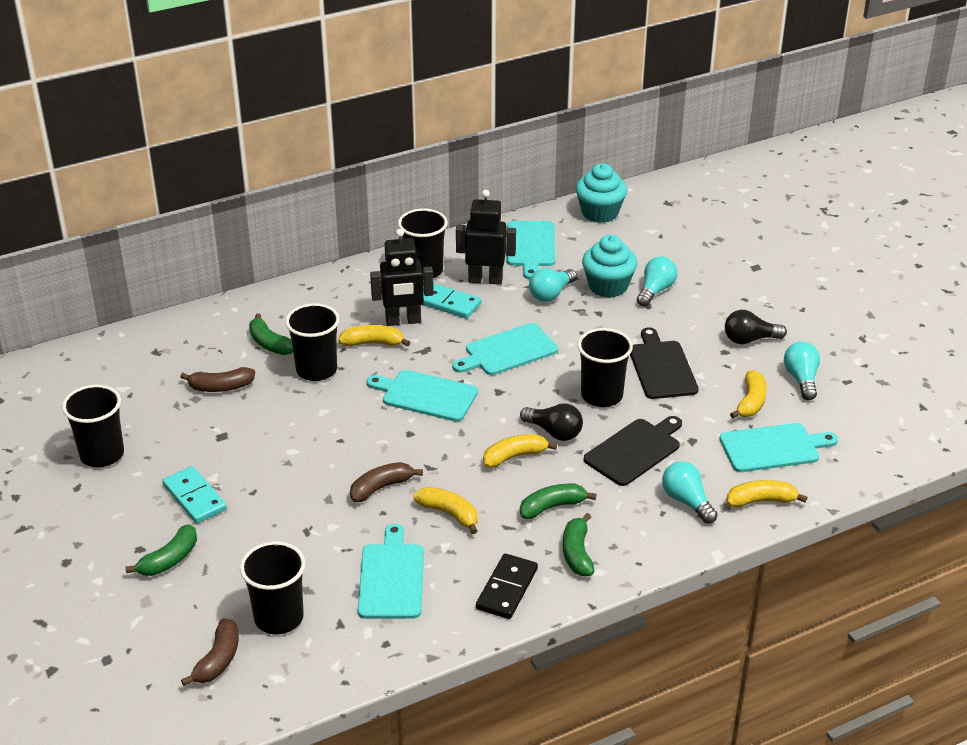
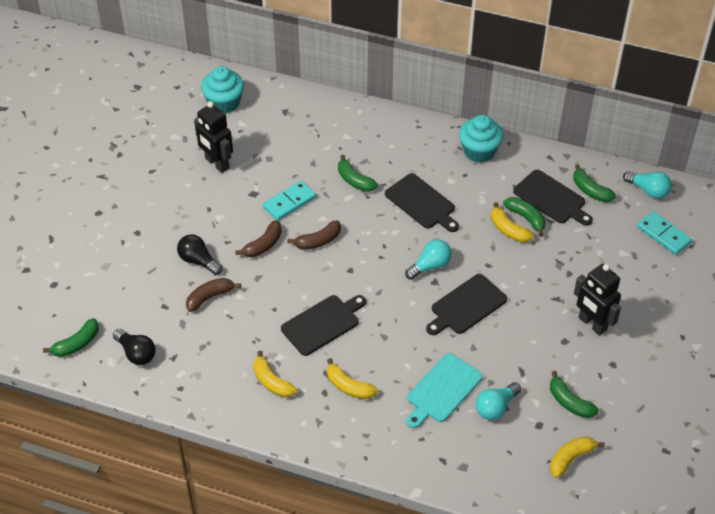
black cup: [62,385,124,467] [240,542,306,634] [285,303,340,381] [398,208,448,278] [577,328,633,407] = 5 -> none = 0
black cutting board: [584,416,682,486] [630,328,699,399] = 2 -> [281,295,366,356] [385,173,459,232] [426,274,507,335] [513,170,593,226] = 4
black domino: [476,553,538,619] = 1 -> none = 0
green banana: [125,524,197,576] [249,313,293,355] [520,484,597,519] [563,513,594,576] = 4 -> [43,318,99,357] [338,155,378,192] [503,197,546,237] [550,371,599,418] [573,164,616,202] = 5
turquoise cutting board: [358,524,424,619] [367,370,478,422] [452,323,558,375] [507,221,555,279] [720,423,838,472] = 5 -> [407,353,483,428] = 1
turquoise light bulb: [529,268,577,302] [637,256,678,307] [662,461,718,523] [784,342,820,400] = 4 -> [405,240,452,280] [476,382,521,420] [623,171,672,199] = 3
yellow banana: [338,325,411,347] [413,487,478,534] [483,434,557,468] [726,480,807,508] [730,370,767,418] = 5 -> [253,351,297,397] [327,358,378,399] [491,202,534,242] [550,436,605,478] = 4

